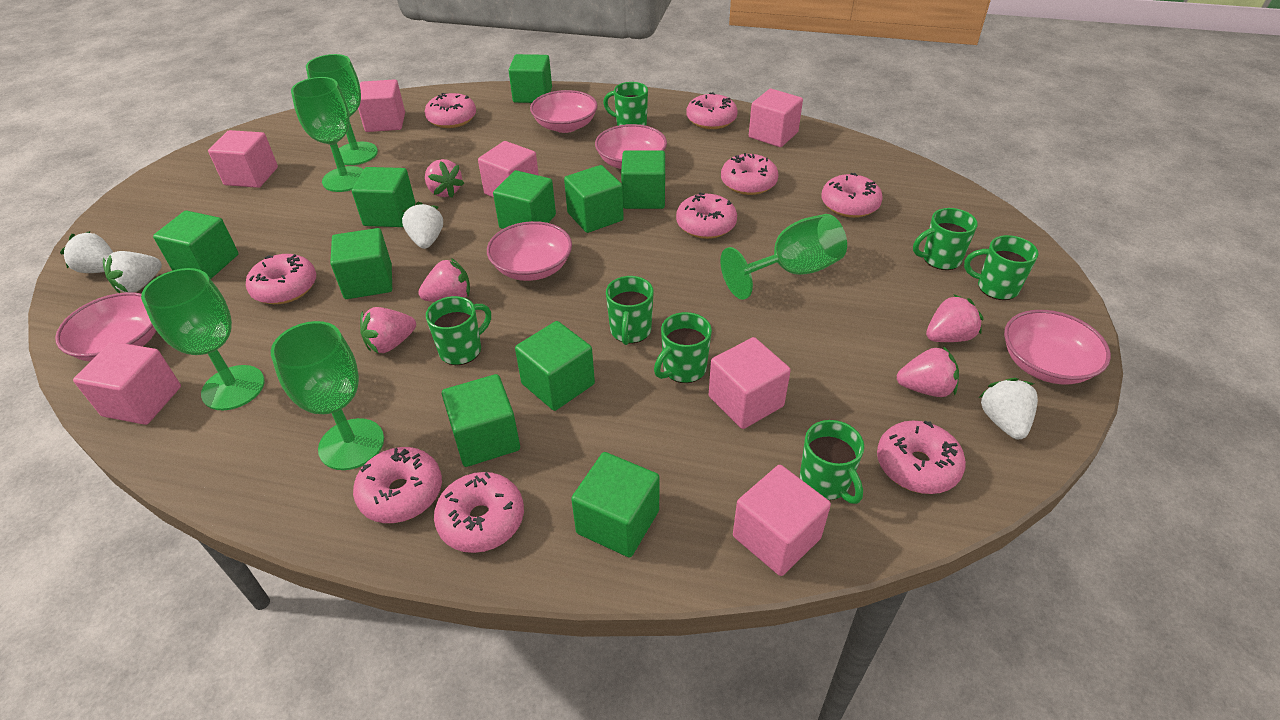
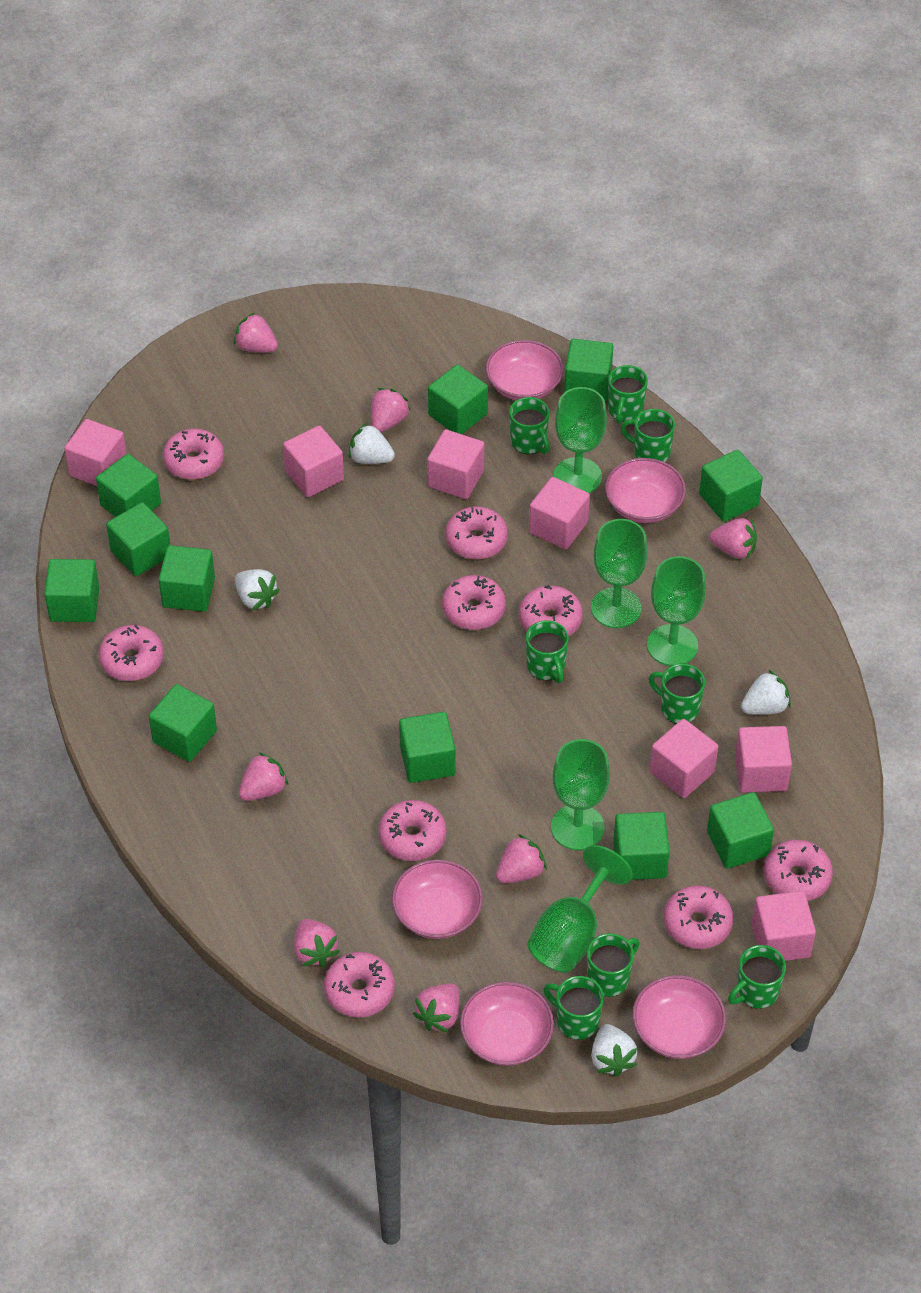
green cube: [153,210,239,279] [330,228,392,299] [352,167,415,227] [442,374,520,467] [493,170,556,229] [508,54,552,103] [515,321,595,411] [564,165,624,233] [571,452,659,557] [621,150,665,209] = 10 -> [44,559,100,622] [96,454,161,517] [106,502,170,576] [149,684,217,762] [159,545,215,612] [399,712,455,783] [428,365,488,434] [564,339,613,402] [613,812,670,880] [699,450,763,522] [707,792,774,869] = 11
green mug: [426,296,491,365] [603,82,648,126] [606,276,654,345] [654,312,712,383] [800,420,864,504] [913,208,978,270] [964,235,1039,300] = 7 -> [509,397,550,454] [526,620,569,683] [544,976,604,1040] [587,933,639,997] [608,365,648,424] [621,409,675,462] [649,664,705,724] [728,945,786,1009] = 8
pink strawberry: [360,307,416,354] [418,258,470,302] [425,159,465,198] [897,346,959,397] [926,294,983,342] = 5 -> [234,312,278,352] [239,752,288,801] [294,919,340,967] [371,388,411,432] [413,983,460,1032] [496,834,547,883] [709,518,757,560] = 7

